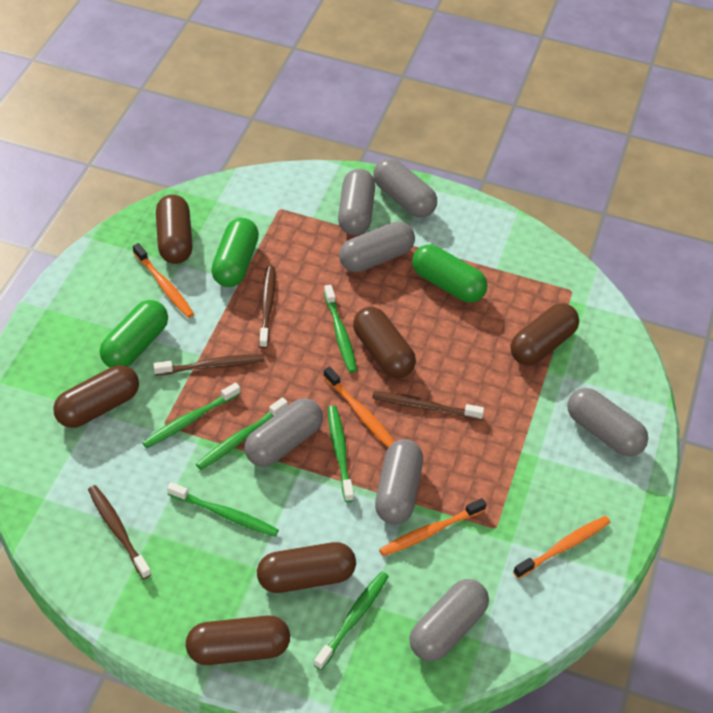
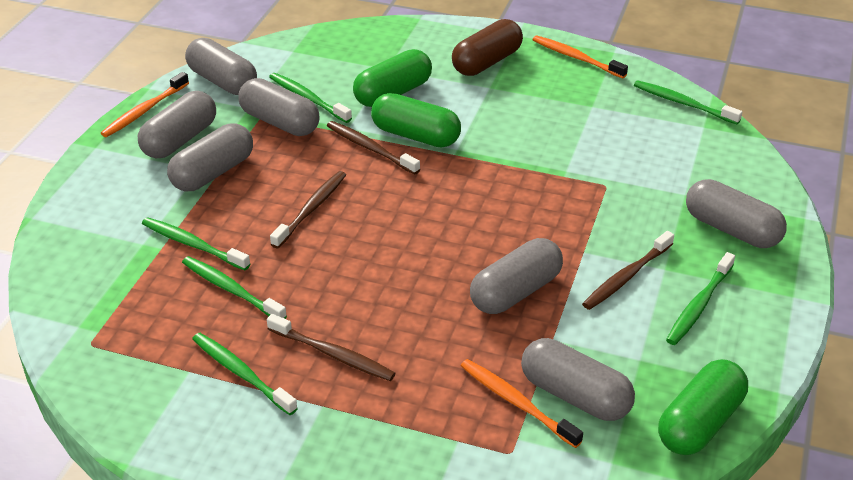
brown capsule: [53,365,139,428] [156,195,193,264] [186,615,290,665] [257,542,356,593] [353,307,416,378] [510,303,579,365] = 6 -> [452,19,523,76] = 1
orange toothbrush: [133,243,194,318] [323,366,394,447] [379,498,486,557] [513,516,611,579] = 4 -> [101,72,189,137] [461,359,583,448] [533,35,628,78] = 3

